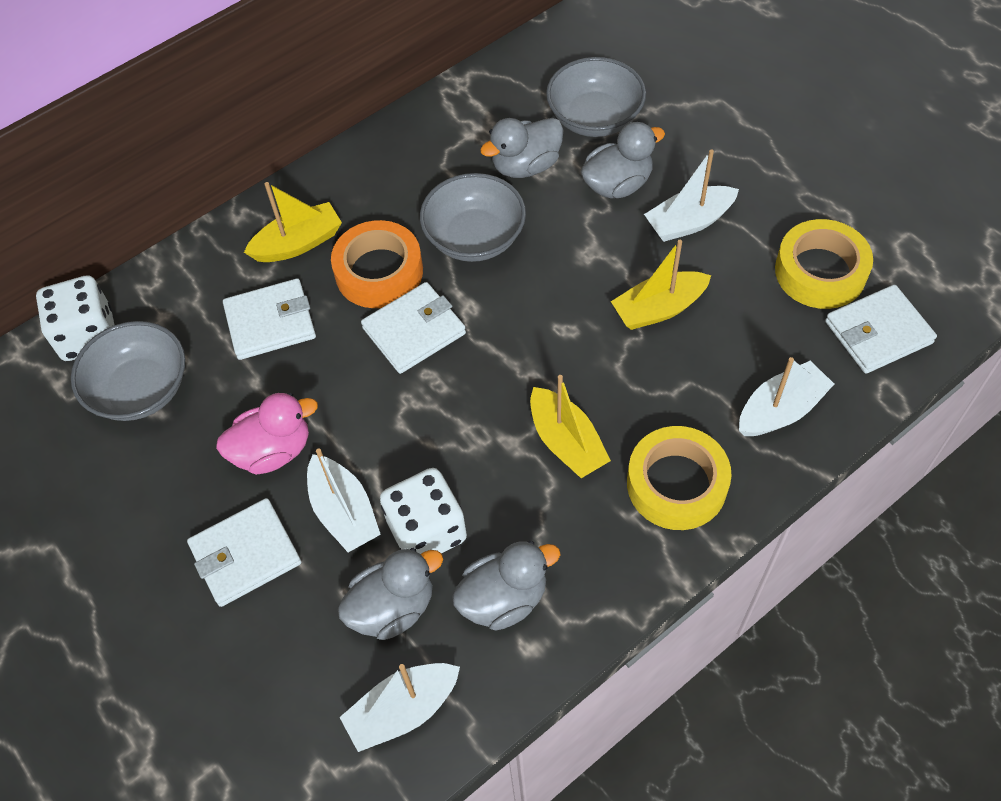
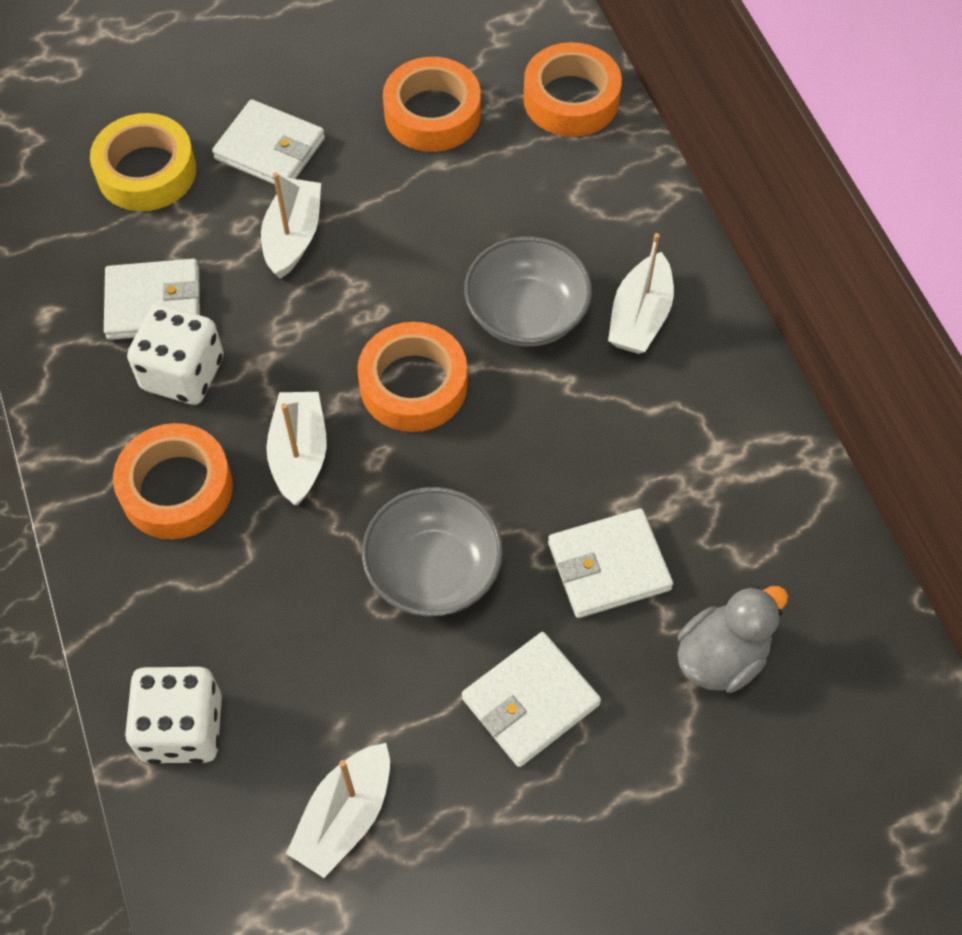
grey bowl: [71,321,185,421] [420,173,526,262] [546,57,646,137] = 3 -> [362,487,503,617] [464,236,592,347] = 2
grey duck: [338,548,443,640] [452,541,560,631] [480,118,563,178] [581,122,665,199] = 4 -> [677,586,788,693] = 1
orange tape: [331,220,423,308] = 1 -> [113,423,233,539] [357,322,468,432] [383,57,481,152] [523,42,622,137] = 4
pink duck: [216,393,318,475] = 1 -> none = 0
yellow boat: [244,182,342,262] [530,375,611,478] [611,240,711,330] = 3 -> none = 0
yellow tape: [627,426,731,530] [775,219,873,309] = 2 -> [90,113,196,211] = 1

